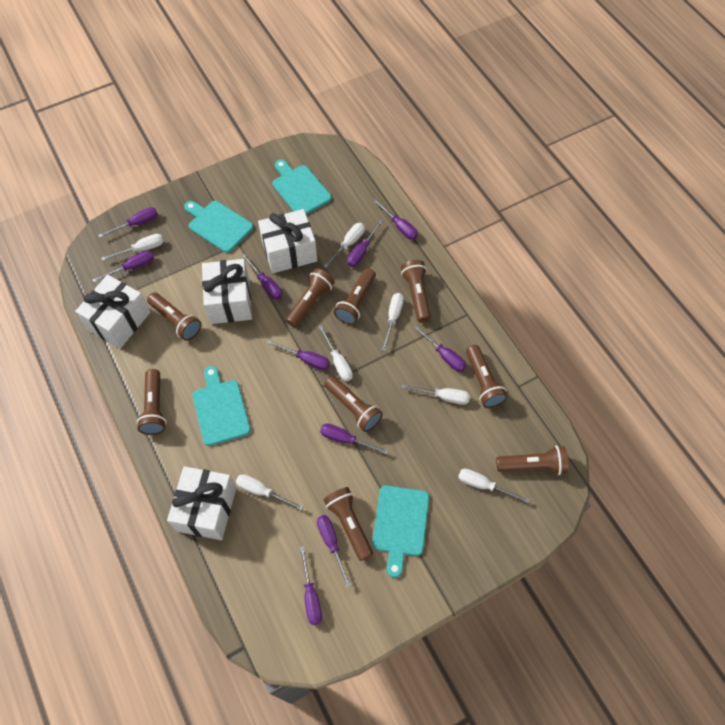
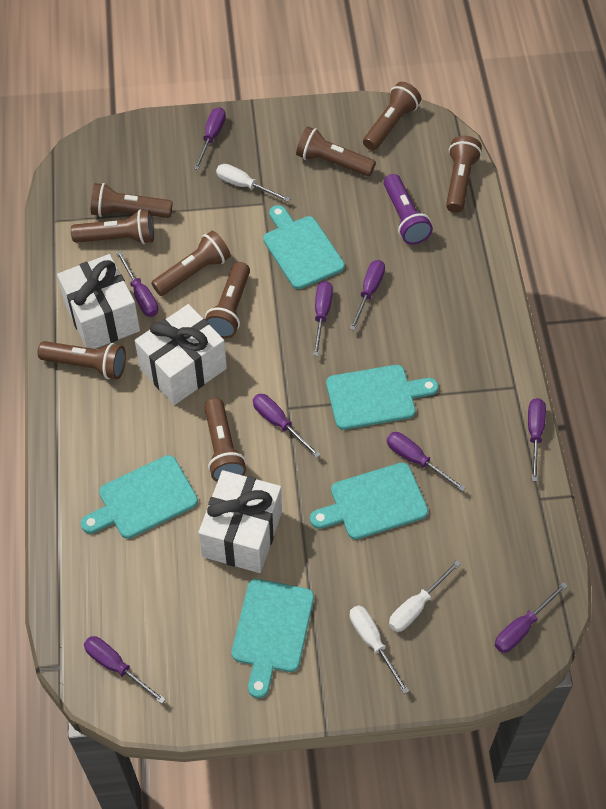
purple flashlight: none = 0 -> [384,174,433,245] = 1
purple screwdriver: [92,251,154,282] [99,207,158,238] [241,254,282,300] [267,340,330,370] [300,546,322,625] [317,515,351,588] [320,423,388,454] [347,220,383,267] [373,199,418,240] [413,326,466,372] = 10 -> [84,636,166,704] [116,251,158,317] [194,107,226,170] [253,394,321,458] [313,281,333,356] [350,260,385,331] [387,432,466,492] [495,582,568,653] [528,398,546,482] = 9
turquoise cutting board: [184,201,253,253] [193,366,251,446] [272,160,332,215] [372,485,429,578] = 4 -> [81,455,198,539] [232,579,314,698] [263,205,345,289] [310,462,428,540] [326,365,439,430] = 5
white gift: [75,275,150,349] [167,466,236,540] [202,259,252,324] [258,209,317,273] = 4 -> [57,254,140,349] [135,304,227,405] [198,470,282,573] = 3
white screwdriver: [101,234,164,261] [236,474,304,510] [318,325,353,381] [324,223,365,268] [382,293,404,351] [401,384,470,405] [458,469,529,503] = 7 -> [216,164,291,202] [350,606,409,694] [389,560,461,632] = 3

